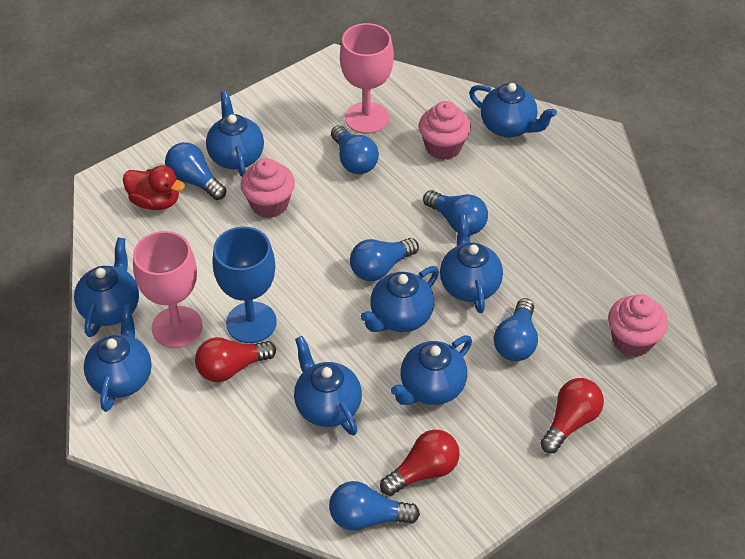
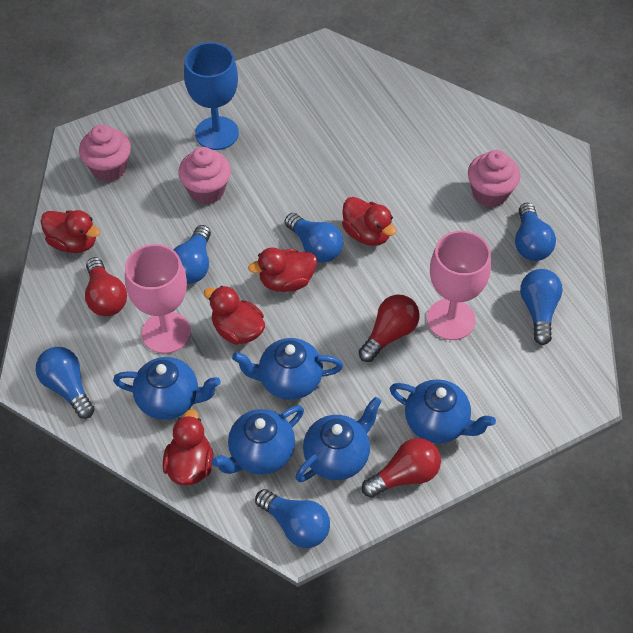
blue teapot: [74,237,139,337] [84,304,152,412] [206,91,264,177] [294,336,362,436] [360,266,439,332] [391,336,472,405] [440,215,503,313] [469,83,557,138] = 8 -> [113,357,221,420] [211,405,304,475] [232,338,343,400] [295,397,382,482] [389,379,496,443] = 5
red duck: [123,165,185,210] = 1 -> [41,210,100,253] [163,409,213,486] [204,286,265,345] [248,247,317,292] [342,197,396,246] = 5

